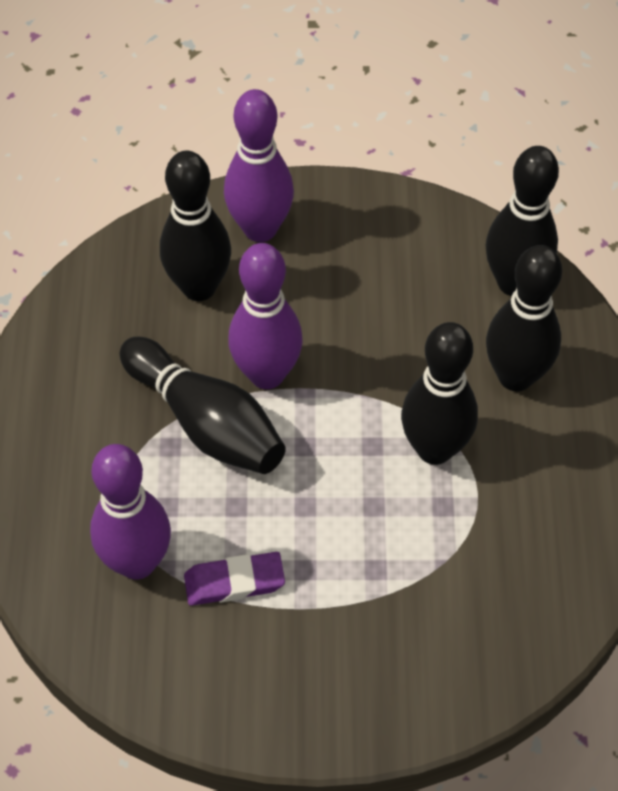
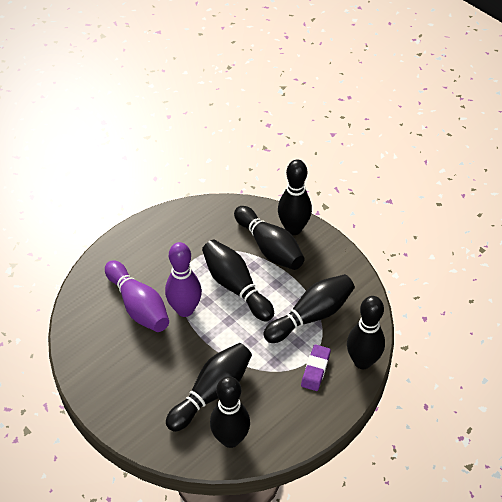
black bowling pin: [120,337,286,474] [160,150,231,301] [401,322,478,465] [486,146,559,296] [486,245,562,391] = 5 -> [166,343,252,432] [202,240,274,321] [210,376,250,448] [234,206,305,270] [263,274,355,343] [278,160,312,235] [347,296,385,369] = 7
purple bowling pin: [90,444,171,580] [224,89,294,242] [228,243,303,389] = 3 -> [105,260,169,332] [165,242,202,317] = 2

